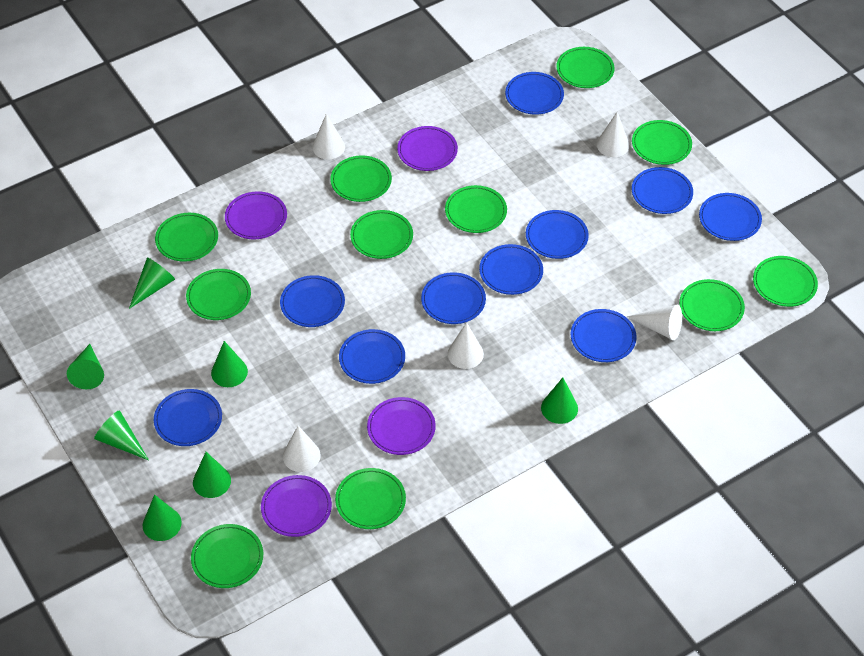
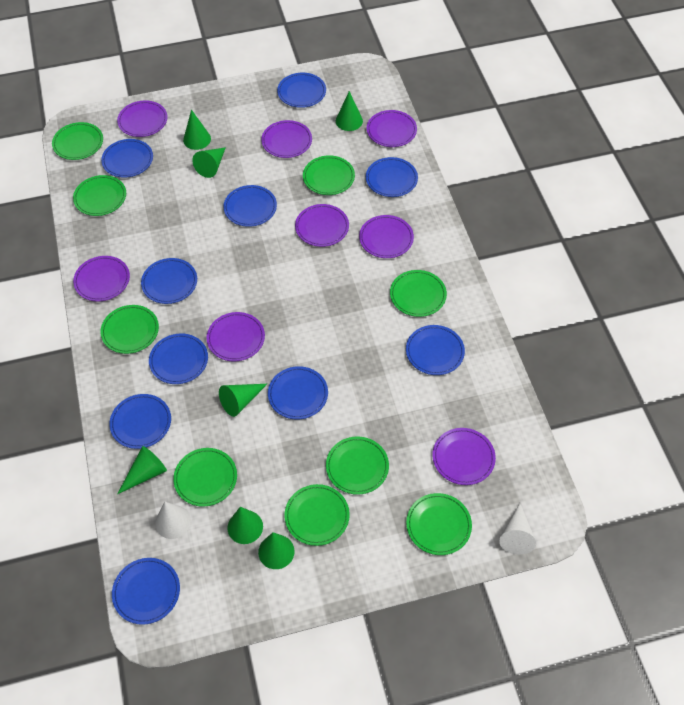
green plate: [155,213,218,262] [186,269,251,320] [191,524,263,588] [330,155,392,202] [335,468,406,529] [350,210,413,259] [445,185,507,233] [556,47,615,88] [632,120,692,165] [679,279,745,331] [753,256,818,307] = 11 -> [52,122,103,160] [73,175,126,216] [100,305,159,354] [173,448,237,507] [284,484,350,546] [303,155,355,195] [326,437,389,495] [390,270,447,317] [406,493,472,555] = 9
purple plate: [225,191,287,239] [261,475,332,537] [367,397,436,455] [397,126,458,171] = 4 -> [73,256,130,301] [117,100,168,137] [207,312,265,361] [261,120,312,158] [295,204,349,247] [359,215,414,258] [367,110,417,147] [432,428,496,485] = 8
white cone: [283,426,321,472] [312,114,345,159] [448,322,484,369] [597,112,629,157] [627,305,682,340] = 5 -> [155,502,191,539] [499,503,536,555] = 2

